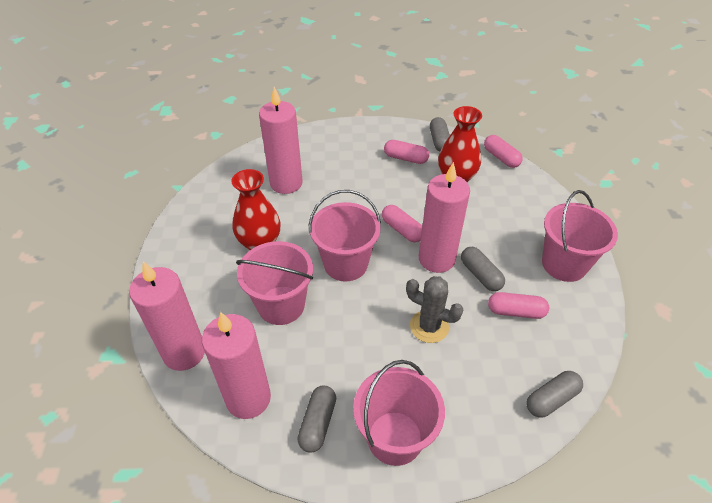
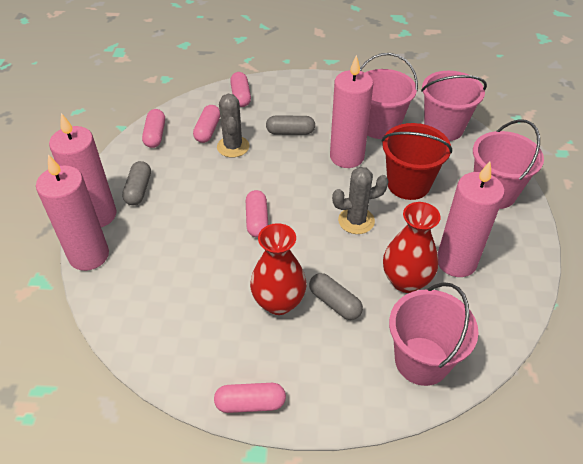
grey cactus: [406,276,463,343] = 1 -> [217,94,249,157] [332,167,388,234] = 2
grey capsule: [297,385,336,453] [430,117,450,151] [461,247,505,291] [526,371,583,418] = 4 -> [122,161,151,205] [266,116,315,135] [309,273,363,320] = 3
pink capsule: [382,205,422,242] [384,140,429,164] [484,135,523,168] [488,292,549,319] = 4 -> [142,109,165,148] [193,105,220,143] [214,383,286,413] [230,72,251,107] [246,190,268,238] = 5
red bucket: none = 0 -> [382,123,452,200] = 1

